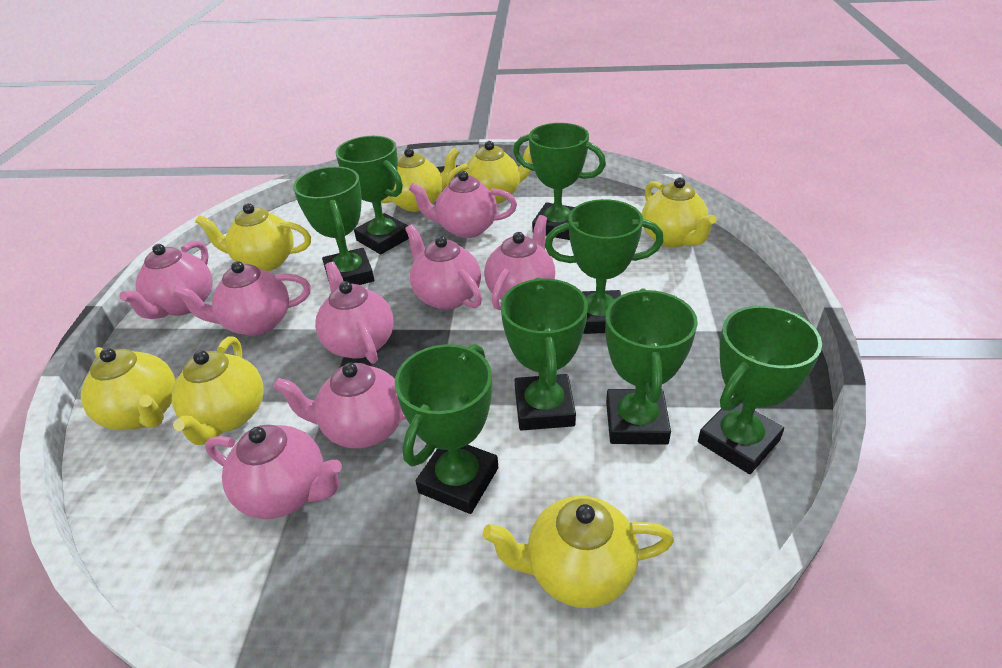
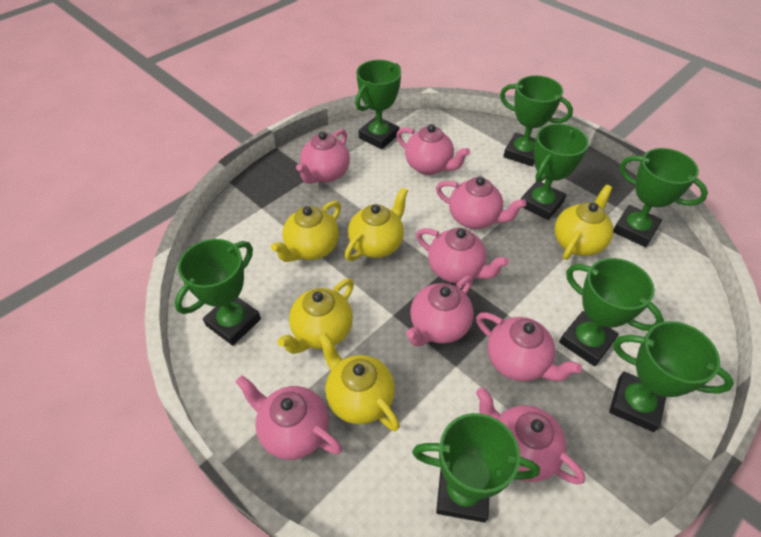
yellow teapot: [81,347,176,430] [172,336,264,445] [195,203,311,271] [381,147,460,212] [446,141,533,204] [483,496,674,608] [642,178,716,248] = 7 -> [271,201,341,262] [277,279,354,354] [319,333,400,431] [345,187,408,261] [554,185,613,260] = 5

